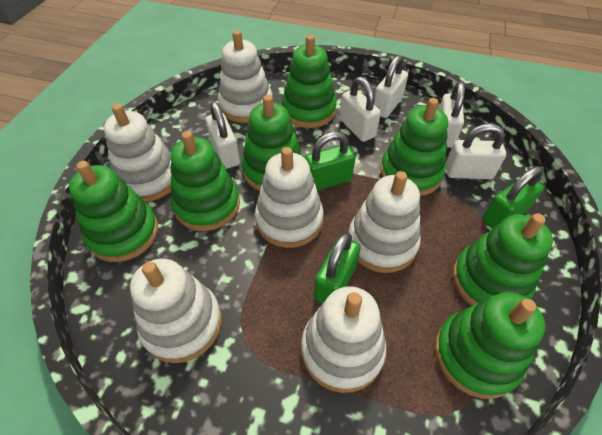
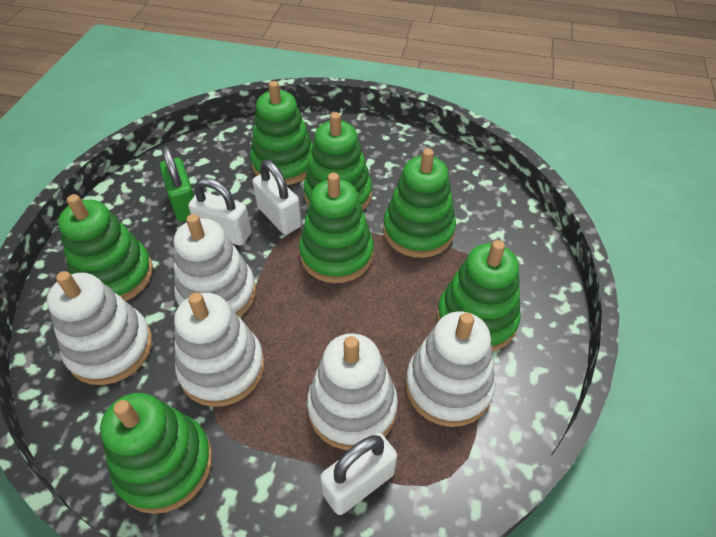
green padlock: [304,131,355,191] [314,232,360,304] [482,166,544,228] = 3 -> [160,146,194,222] = 1
white padlock: [206,102,240,169] [340,77,381,142] [374,55,408,118] [439,82,465,148] [446,124,506,179] = 5 -> [188,178,251,246] [253,160,302,235] [320,433,397,515] = 3
white stacking toy: [104,104,171,202] [130,259,222,363] [218,30,272,123] [255,147,324,248] [301,286,387,393] [348,171,421,273] = 6 -> [47,271,152,385] [174,214,256,317] [174,293,265,407] [307,333,398,450] [405,312,496,427] = 5

